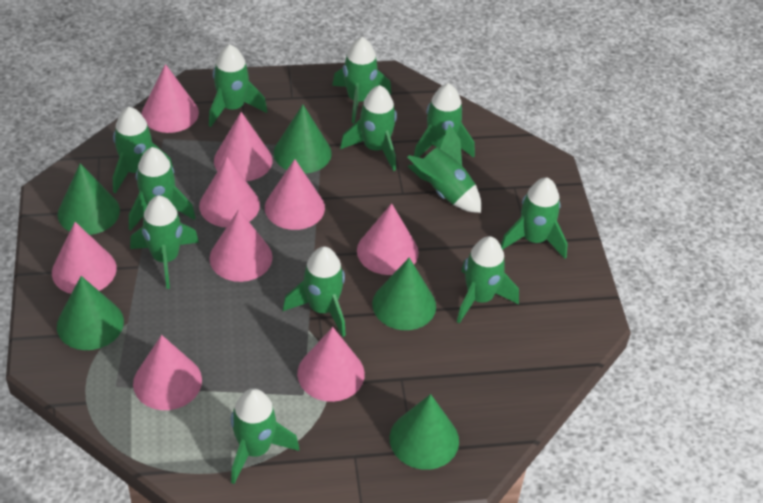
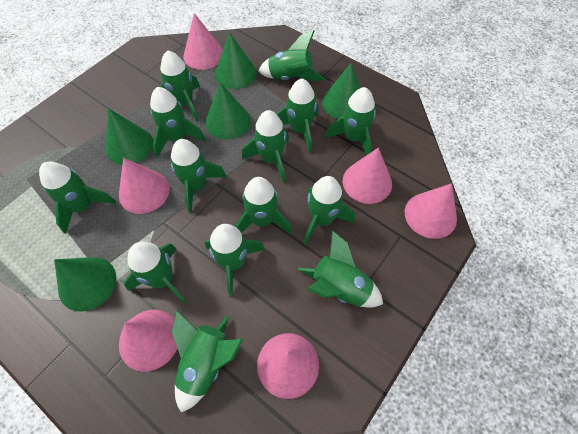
green rocket: [113,107,173,194] [129,147,196,231] [130,195,199,289] [209,44,267,127] [231,389,299,484] [283,246,346,337] [332,37,392,124] [340,85,397,171] [407,124,481,213] [414,83,475,158] [457,236,519,324] [501,178,568,259] = 12 -> [39,162,116,234] [124,242,187,304] [150,87,206,158] [160,50,200,122] [171,139,227,213] [172,311,243,412] [205,224,265,297] [235,177,292,234] [242,110,289,182] [258,30,325,81] [277,79,319,152] [298,231,383,308] [304,176,355,245] [325,87,376,155] = 14
pink cone: [52,222,117,294] [133,335,202,410] [142,64,199,133] [199,157,260,227] [210,209,273,282] [214,112,272,181] [265,159,325,230] [297,327,365,402] [357,203,419,275] = 9 -> [119,158,170,214] [119,310,177,372] [183,13,223,70] [257,333,319,399] [343,148,392,204] [405,183,457,239] = 6

